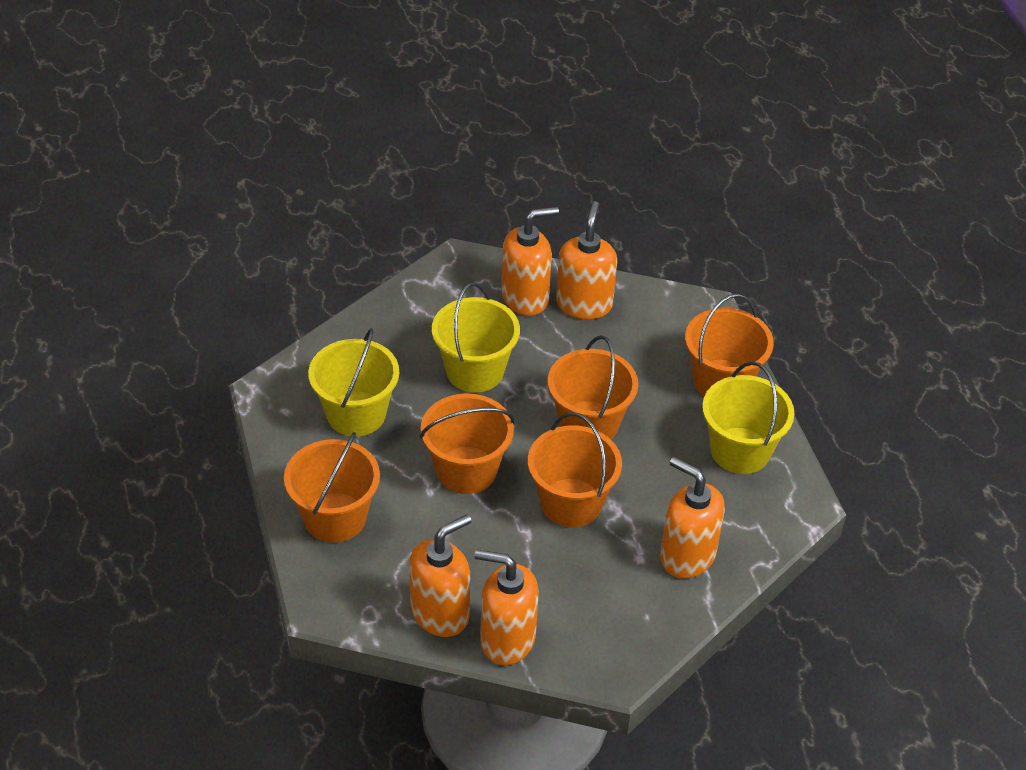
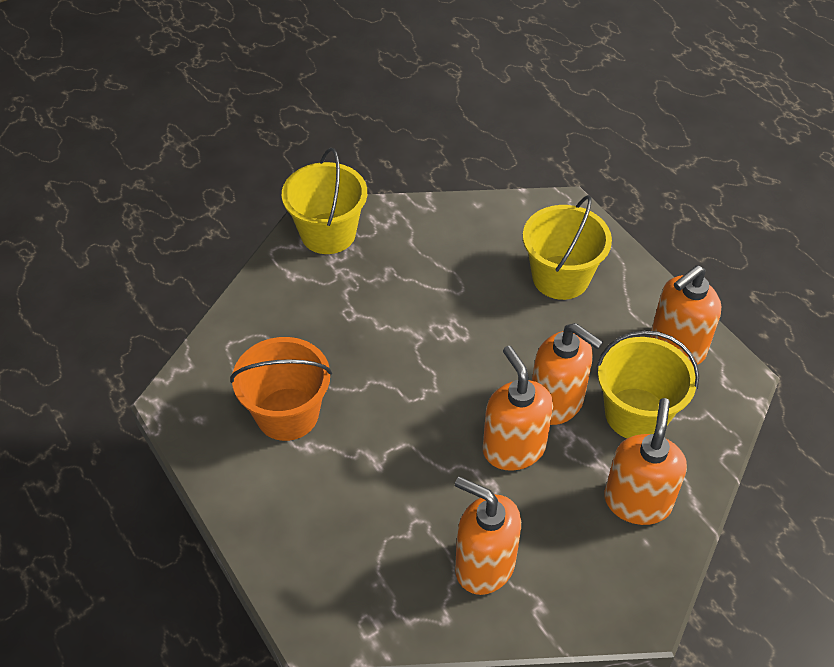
orange bucket: [284,432,380,543] [420,393,514,494] [528,412,622,527] [548,335,638,439] [685,294,774,396] = 5 -> [230,337,332,441] = 1

